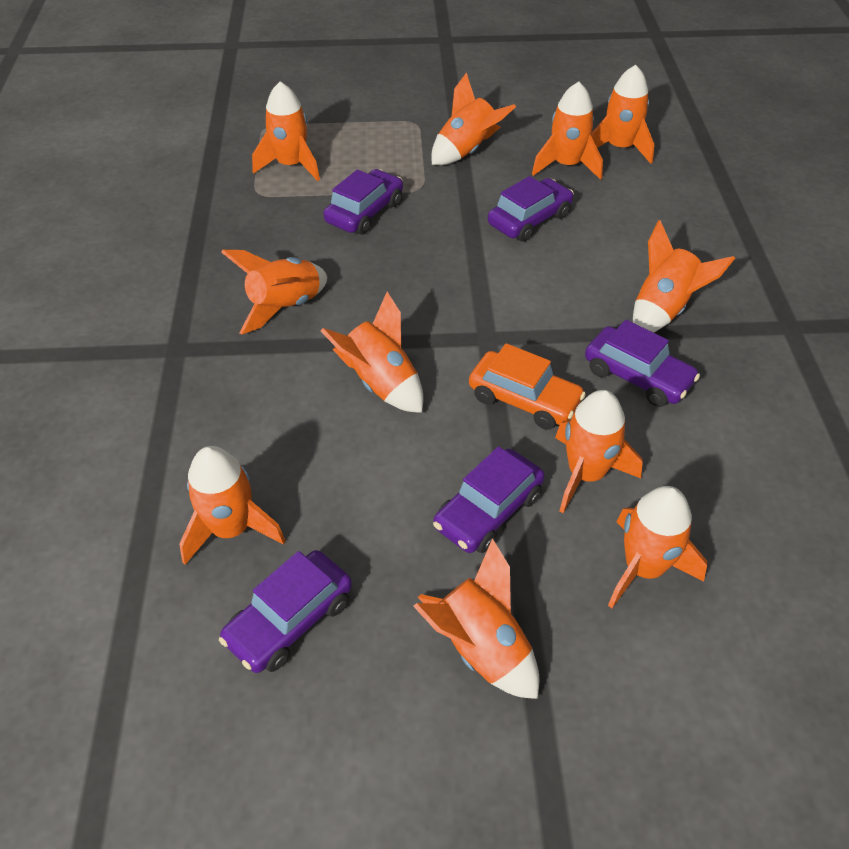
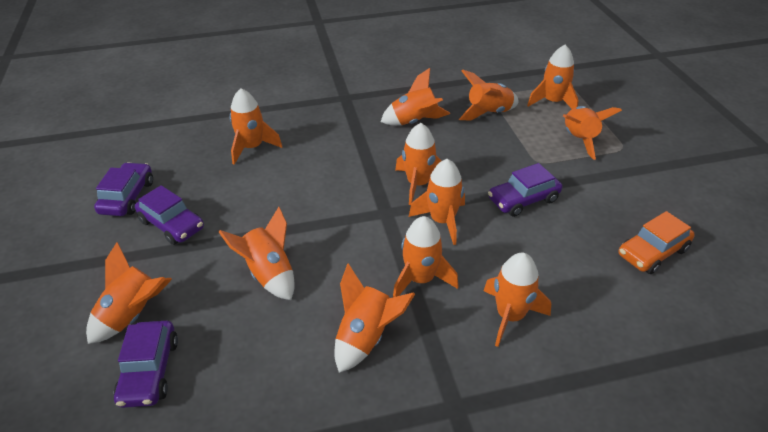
orange rocket: [179,446,285,565] [221,250,327,334] [252,82,320,181] [321,292,424,413] [413,538,539,699] [431,72,516,165] [532,82,603,180] [555,390,643,513] [591,65,654,164] [608,486,707,608] [633,220,735,333] = 11 -> [86,242,172,344] [219,207,295,300] [230,88,282,165] [334,264,415,373] [381,68,450,125] [393,216,459,297] [395,123,442,205] [409,159,465,245] [459,70,518,120] [484,253,551,347] [527,45,579,109] [563,106,622,160] = 12
purple car: [219,550,352,673] [324,169,403,235] [433,446,545,553] [488,176,574,242] [585,320,700,407] = 5 -> [94,162,153,216] [114,321,178,408] [135,185,204,245] [488,163,562,217] = 4

